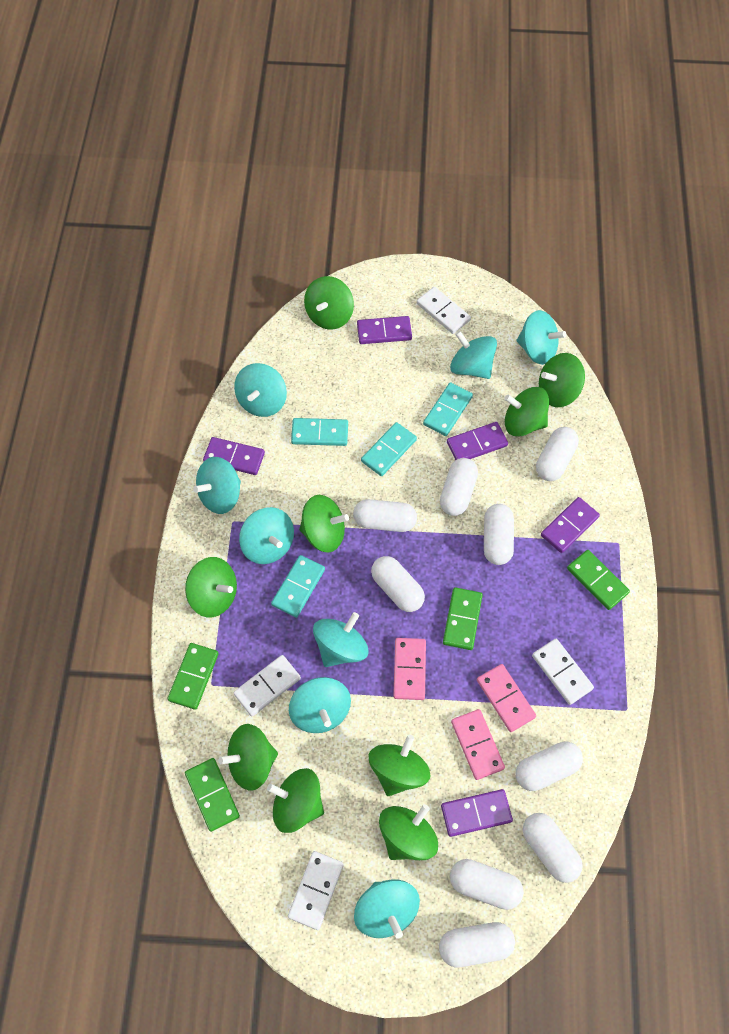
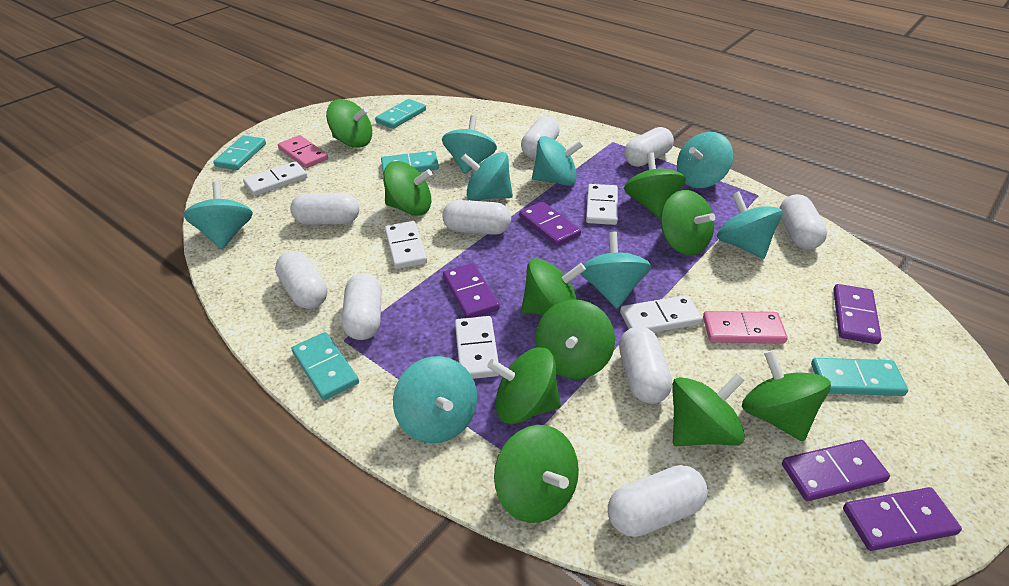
green domino: [167,643,219,710] [185,758,240,832] [443,587,483,650] [567,550,630,610] = 4 -> none = 0
green spinning top: [185,557,237,617] [219,724,278,791] [267,768,324,833] [299,495,349,552] [304,276,354,329] [369,735,431,796] [379,804,438,860] [504,387,549,437] [539,353,585,407] = 9 -> [326,99,372,148] [383,161,432,216] [487,348,561,424] [494,425,579,523] [521,258,586,315] [535,300,615,379] [624,153,686,217] [661,190,715,255] [672,374,745,446] [742,350,831,442] = 10
pink domino: [393,638,426,700] [451,709,505,780] [477,664,536,732] = 3 -> [278,135,328,168] [703,311,788,343] = 2
turquoise domino: [271,555,325,618] [291,418,348,446] [361,422,417,476] [423,382,473,436] = 4 -> [213,135,266,170] [292,332,359,401] [375,99,426,129] [381,151,439,173] [811,358,908,396] = 5
white domino: [233,655,301,716] [288,851,344,930] [417,287,471,334] [532,639,594,705] = 4 -> [243,161,308,196] [385,221,427,269] [455,316,499,379] [586,184,618,225] [620,295,703,332] = 5

